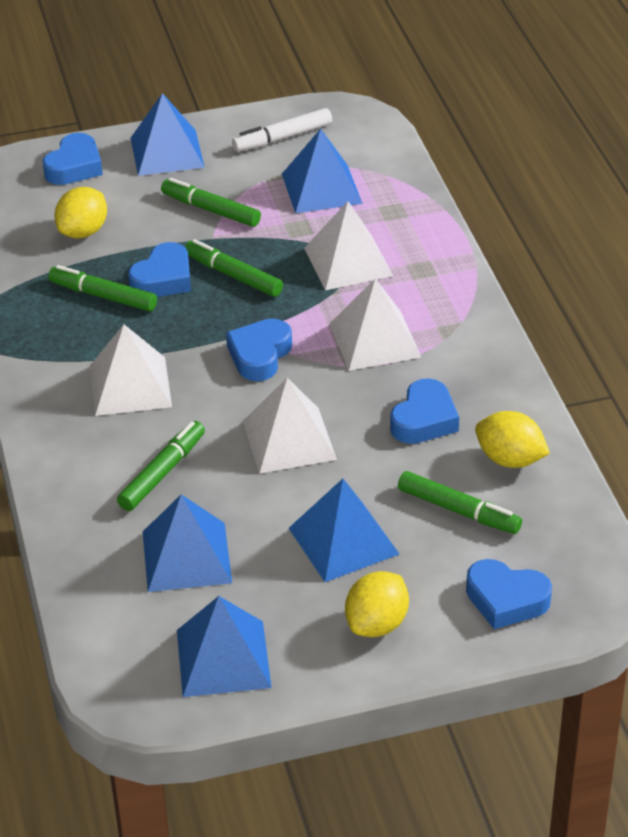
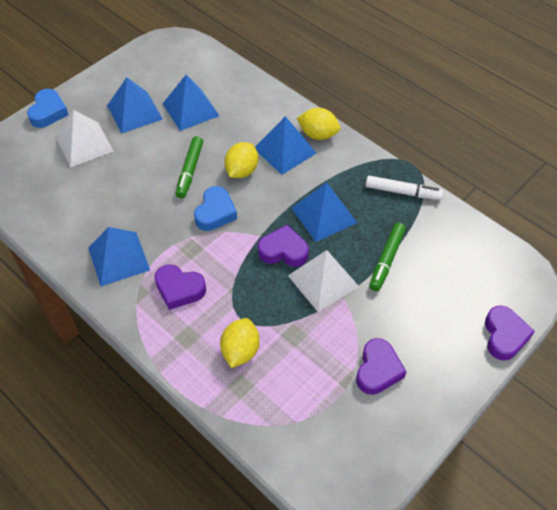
blue heart: [43,133,103,185] [128,242,191,297] [226,319,292,381] [390,378,459,444] [466,559,552,629] = 5 -> [27,89,69,128] [194,186,237,231] = 2
green marker: [48,265,157,311] [117,421,205,511] [161,178,261,227] [185,239,283,297] [398,471,522,534] = 5 -> [176,136,203,198] [369,223,406,291] = 2
purple heart: none = 0 -> [155,264,206,310] [258,225,309,267] [356,338,407,395] [485,306,535,361] = 4
white pyramid: [90,324,172,416] [243,378,337,474] [304,201,393,290] [330,279,421,370] = 4 -> [56,110,114,167] [288,250,359,312] = 2

